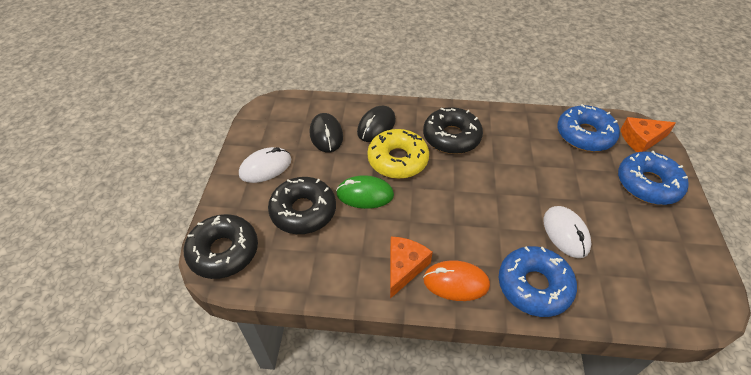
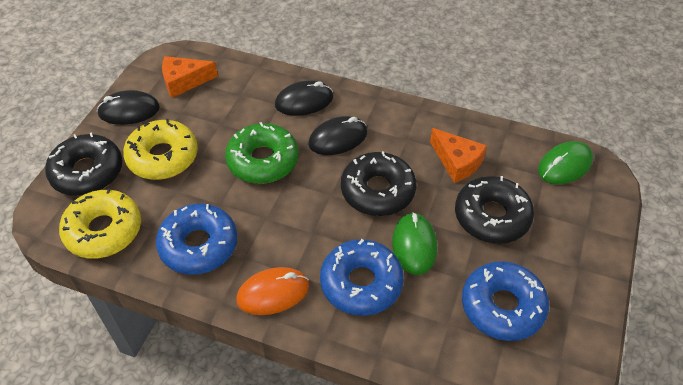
black mouse: [310,113,343,153] [357,106,396,142] = 2 -> [97,90,160,125] [275,80,333,116] [308,116,367,155] = 3
green donut: none = 0 -> [225,122,299,184] = 1
green mouse: [336,175,394,209] = 1 -> [392,212,437,275] [538,141,593,184] = 2
white mouse: [239,147,291,183] [543,206,592,258] = 2 -> none = 0
yellow donut: [367,129,429,179] = 1 -> [59,189,141,259] [123,119,198,180] = 2

